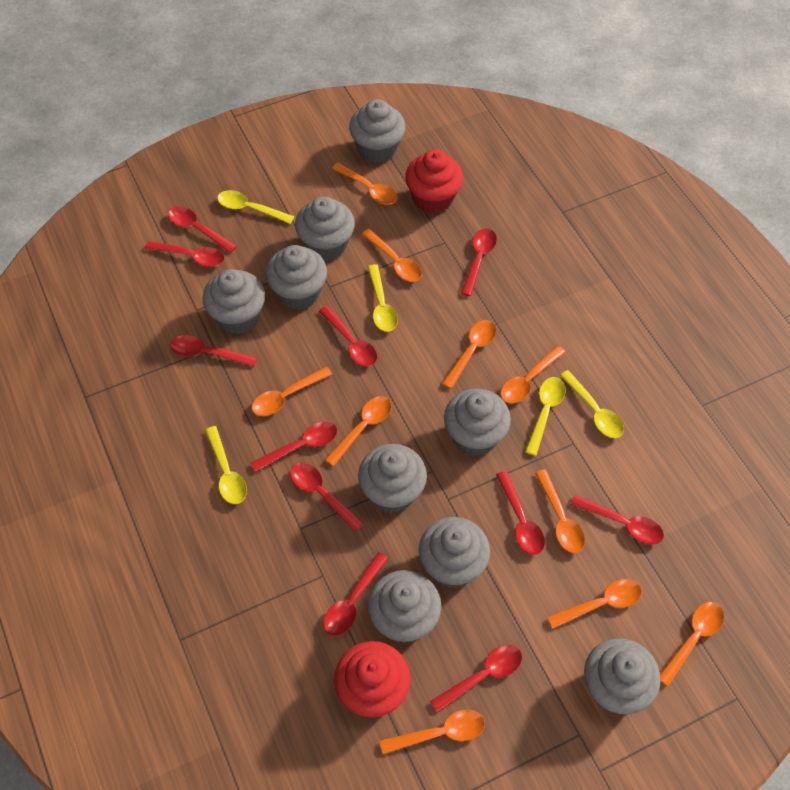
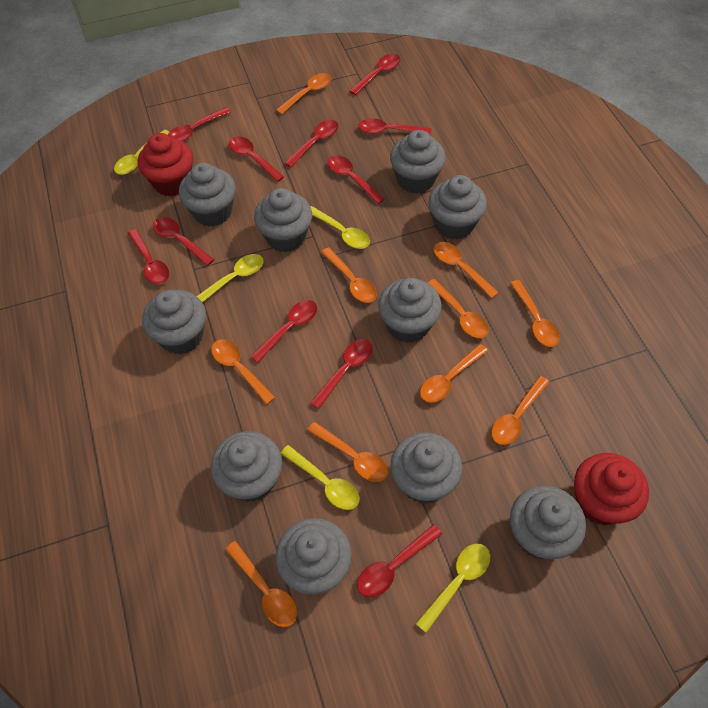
grey cupcake: [202,269,265,334] [266,245,327,310] [295,196,355,261] [349,99,405,163] [358,444,427,513] [368,570,441,643] [419,517,490,588] [444,388,511,456] [584,638,661,714] = 9 -> [142,290,206,354] [179,163,236,227] [211,431,282,502] [254,188,312,252] [275,518,352,595] [378,278,442,343] [390,130,446,194] [390,432,463,504] [428,175,487,239] [510,486,586,559] = 10

